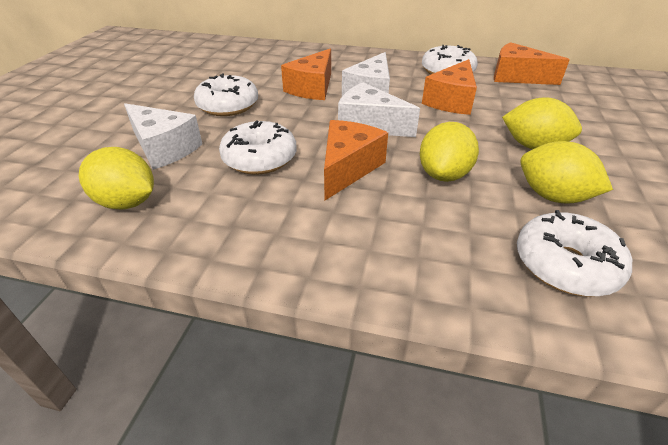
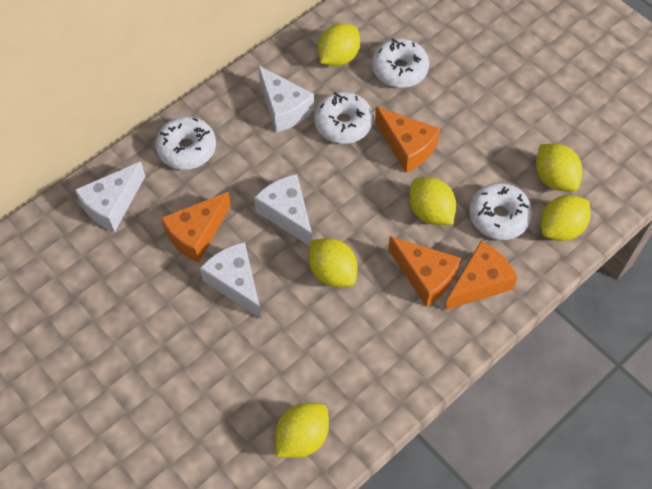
white cheese: [124,103,202,170] [338,82,420,137] [342,52,390,96] = 3 -> [75,162,145,232] [200,242,261,319] [254,174,312,246] [258,65,314,133] = 4
yellow lemon: [79,147,154,210] [420,122,479,182] [502,97,582,149] [520,141,613,204] = 4 -> [275,403,329,458] [309,238,357,287] [318,23,360,66] [409,177,456,225] [536,144,582,191] [541,195,590,241] = 6

